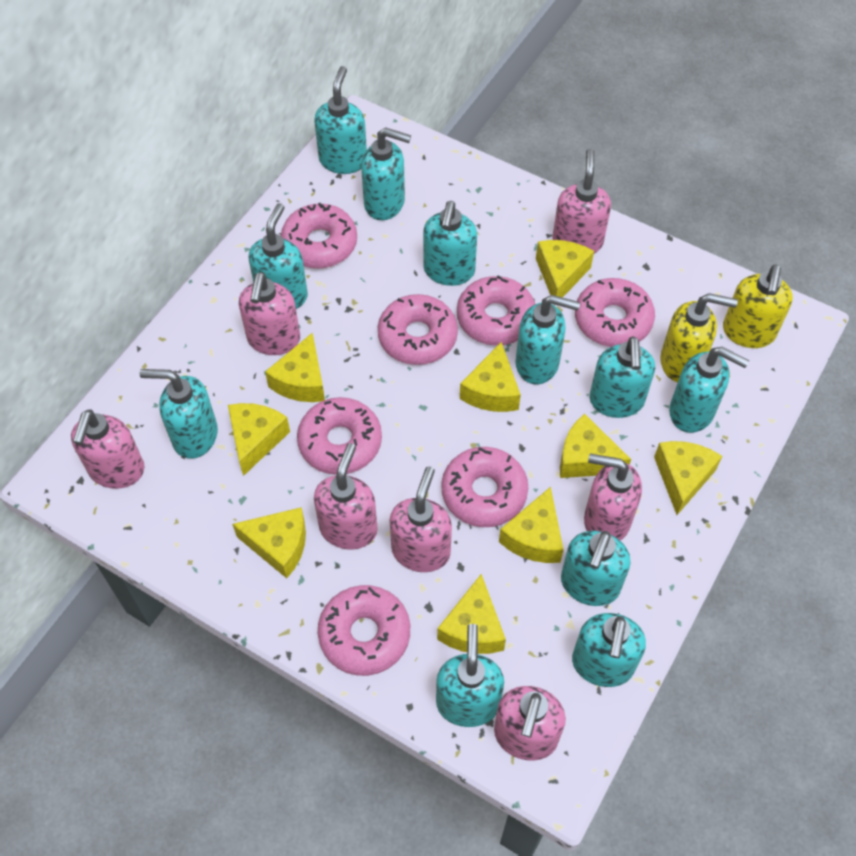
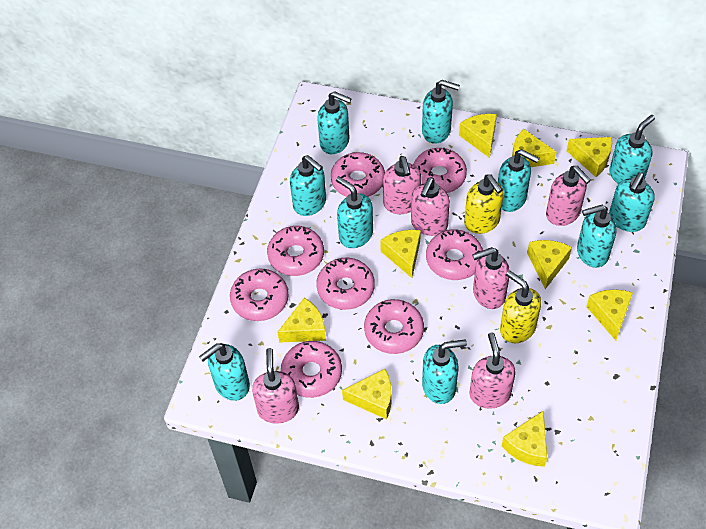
pink donut: [281,203,357,269] [297,397,382,475] [318,585,410,676] [378,294,458,365] [441,447,528,527] [457,275,535,346] [575,278,655,347] = 7 -> [230,269,289,321] [267,226,324,276] [281,341,342,398] [316,258,375,310] [331,152,385,197] [364,299,424,354] [413,148,467,193] [426,229,483,280] = 8
pink soap dispenser: [71,409,145,489] [239,272,300,355] [314,443,378,549] [389,466,452,572] [494,686,566,760] [552,148,611,254] [584,453,642,541] = 7 -> [252,348,299,424] [383,156,421,214] [411,177,450,236] [469,332,516,409] [472,247,509,309] [546,166,591,226] = 6
turquoise soap dispenser: [140,369,218,459] [249,203,308,309] [314,66,367,174] [361,127,411,220] [423,201,477,286] [436,624,504,727] [516,295,580,385] [561,531,631,606] [572,613,646,687] [589,336,655,418] [669,347,749,433] = 11 -> [199,343,250,401] [290,155,326,216] [317,91,352,154] [336,176,373,248] [422,80,460,144] [422,340,467,404] [498,149,539,212] [577,205,616,268] [609,115,655,184] [609,172,655,232] = 10

